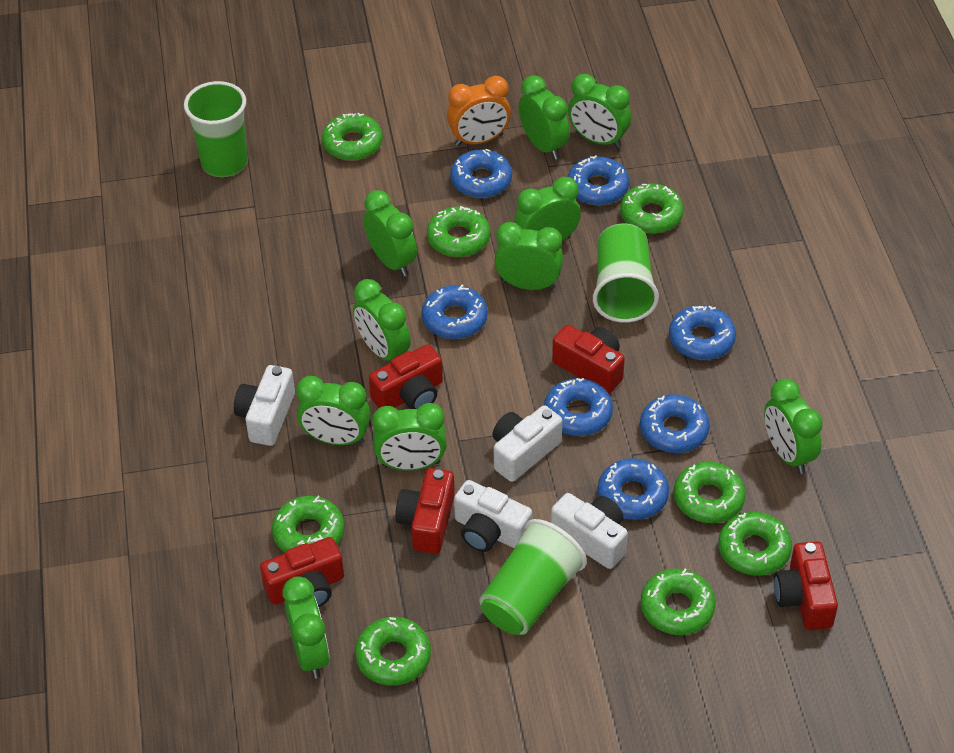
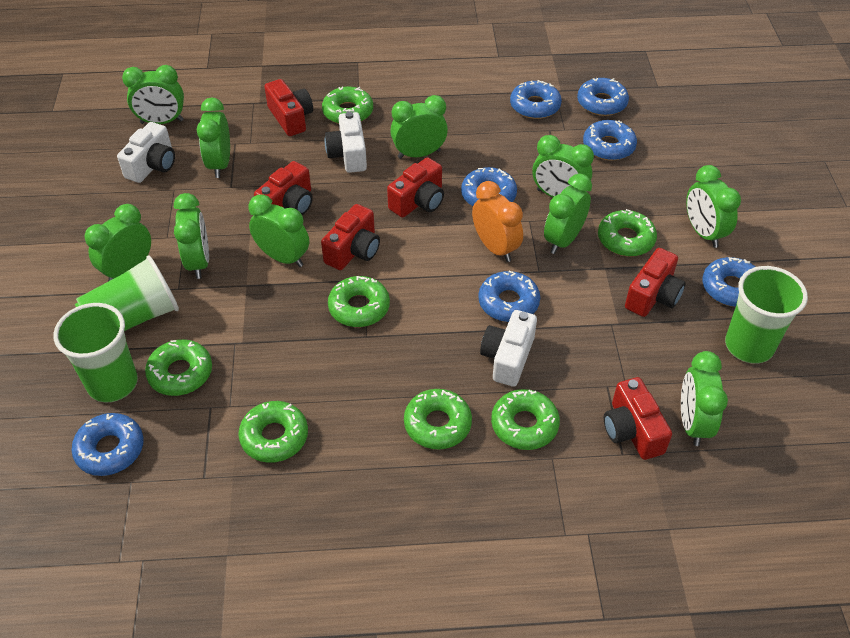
green donut: [272,496,344,552] [322,113,383,161] [355,617,431,685] [427,206,490,257] [620,184,683,233] [640,568,716,635] [674,462,746,523] [718,512,792,576] = 8 -> [145,339,212,396] [238,401,308,463] [322,86,373,124] [328,276,390,327] [404,389,472,449] [491,389,560,450] [598,209,657,256] = 7
red camera: [260,537,344,607] [369,344,443,409] [395,468,455,554] [552,325,625,393] [774,541,838,630] = 5 -> [254,161,313,215] [264,79,313,136] [321,204,380,270] [387,157,444,217] [604,377,672,460] [625,248,686,317] = 6
white camera: [234,365,295,446] [454,480,533,552] [492,405,562,482] [551,493,628,569] = 4 -> [117,122,175,183] [324,112,367,173] [480,310,537,387] = 3

